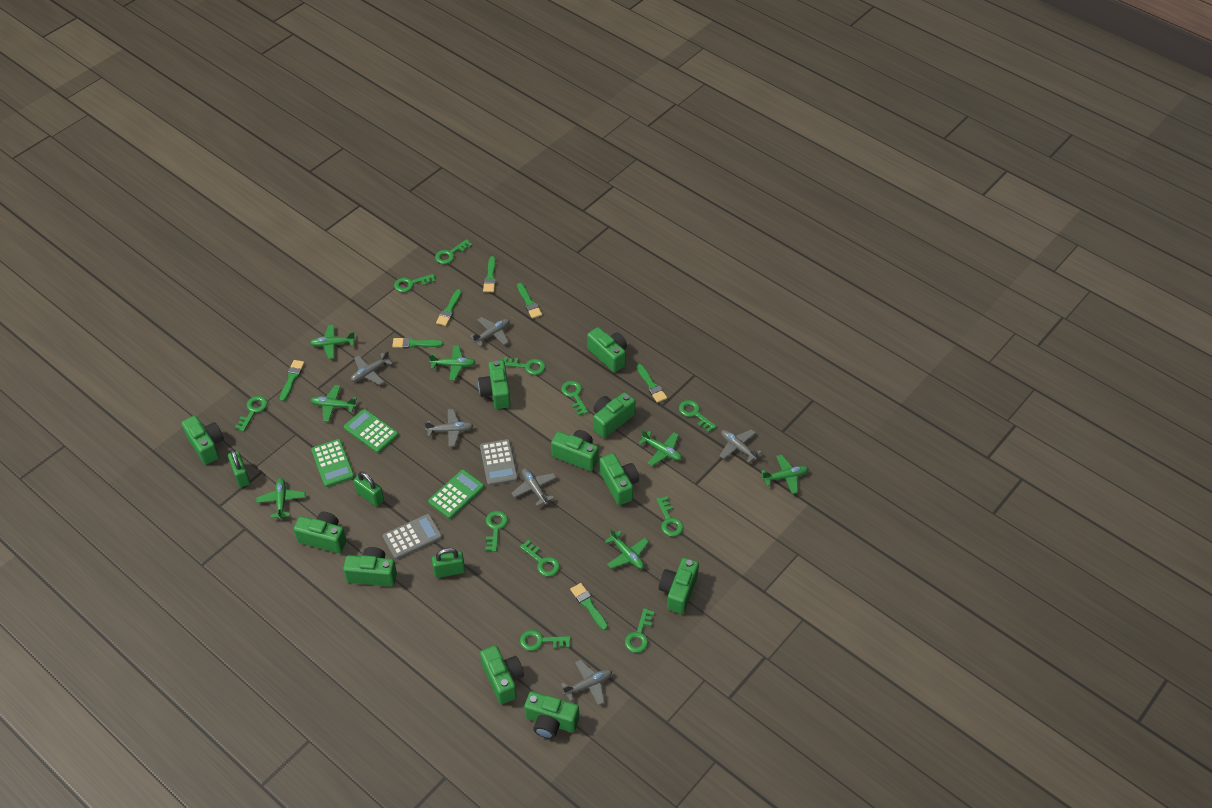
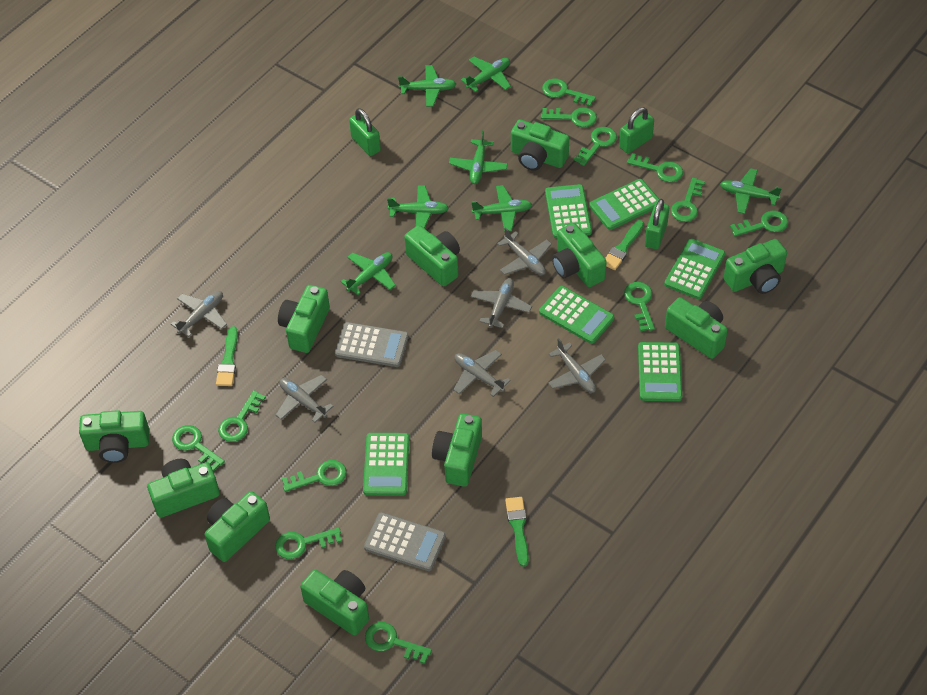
green brush: [280,360,305,401] [392,337,443,348] [436,289,462,326] [483,256,496,292] [517,283,542,319] [570,583,608,630] [637,364,667,403] = 7 -> [216,327,238,386] [505,497,529,567] [605,220,644,270] = 3
green calculator: [311,439,354,487] [344,409,398,453] [428,470,484,519] = 3 -> [363,433,409,496] [539,286,614,344] [545,184,592,239] [589,179,659,230] [638,342,682,401] [664,238,725,299] = 6
green key: [235,396,268,431] [394,274,436,292] [435,239,472,264] [485,511,508,552] [504,357,545,375] [520,540,560,576] [520,630,571,651] [561,381,588,415] [625,608,655,653] [656,496,683,537] [679,400,716,432] = 11 -> [172,425,225,471] [218,390,266,442] [275,527,342,559] [282,460,347,492] [365,622,432,664] [541,108,597,127] [542,79,596,106] [573,127,617,166] [624,282,655,331] [627,153,683,182] [671,178,705,222] [730,211,788,236] = 12

